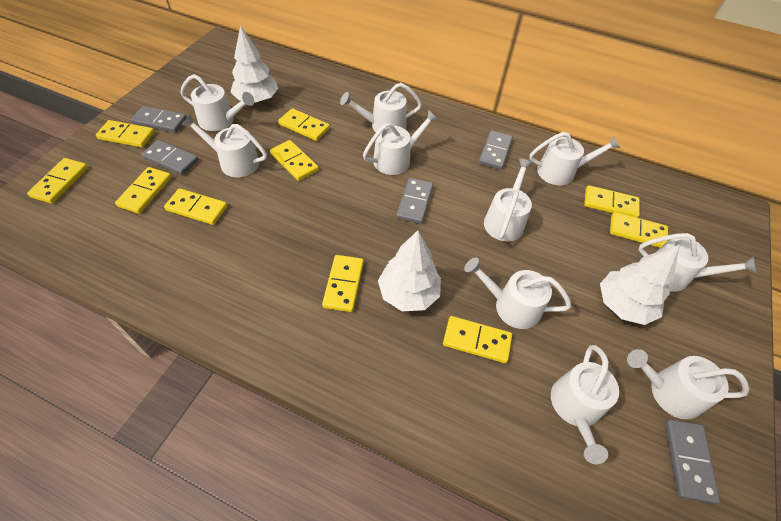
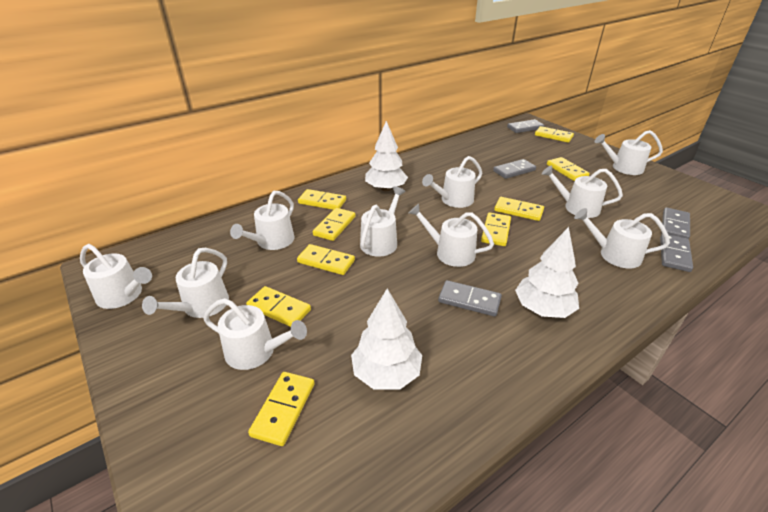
yellow domino: [27,158,88,204] [96,120,154,147] [115,167,172,214] [164,188,227,225] [270,140,319,181] [278,108,330,141] [322,255,364,312] [443,316,512,363] [584,185,640,218] [610,212,668,248] = 10 -> [246,286,311,327] [248,372,315,446] [297,244,355,275] [298,189,346,210] [313,208,356,241] [481,212,511,246] [494,197,544,221] [535,126,574,143] [547,157,590,181] = 9

